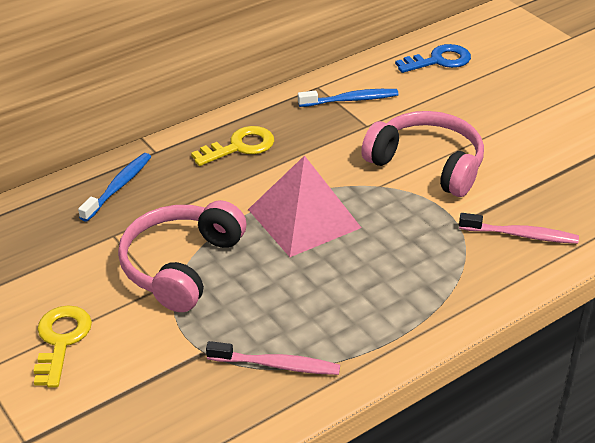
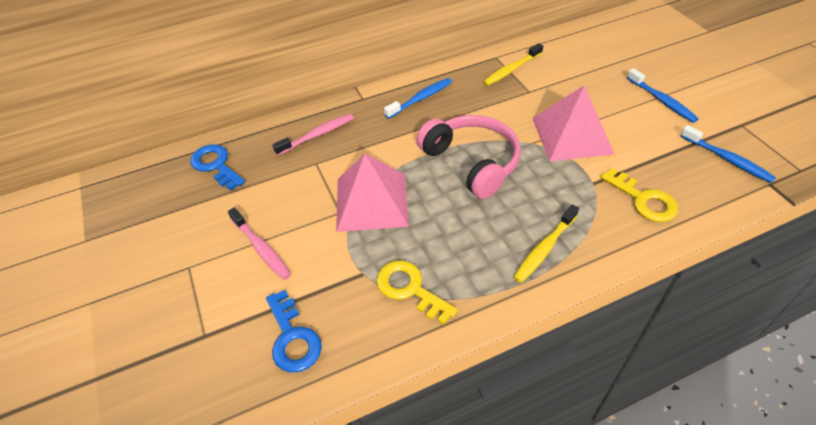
blue key: [395,44,471,73] = 1 -> [190,144,245,191] [266,290,322,372] = 2
blue toothbrush: [78,153,151,222] [298,89,399,107] = 2 -> [384,78,452,119] [627,68,699,123] [680,125,776,183] = 3
pink headphones: [118,200,247,312] [361,111,484,197] = 2 -> [416,115,521,199] = 1
pink pyramid: [248,155,361,257] = 1 -> [336,154,409,232] [532,85,614,161] = 2
yellow toothbrush: none = 0 -> [483,43,543,86] [514,204,579,283] = 2

